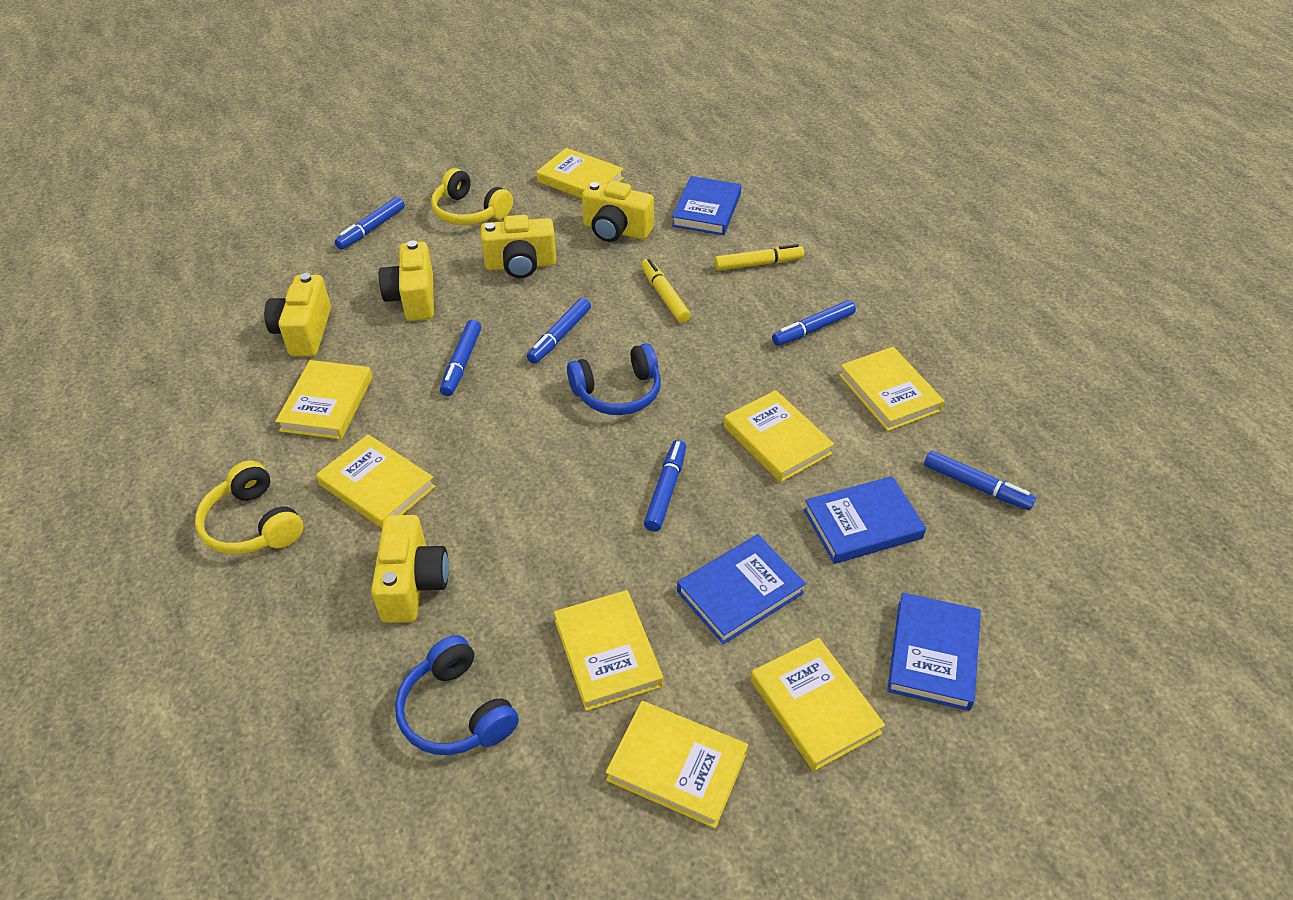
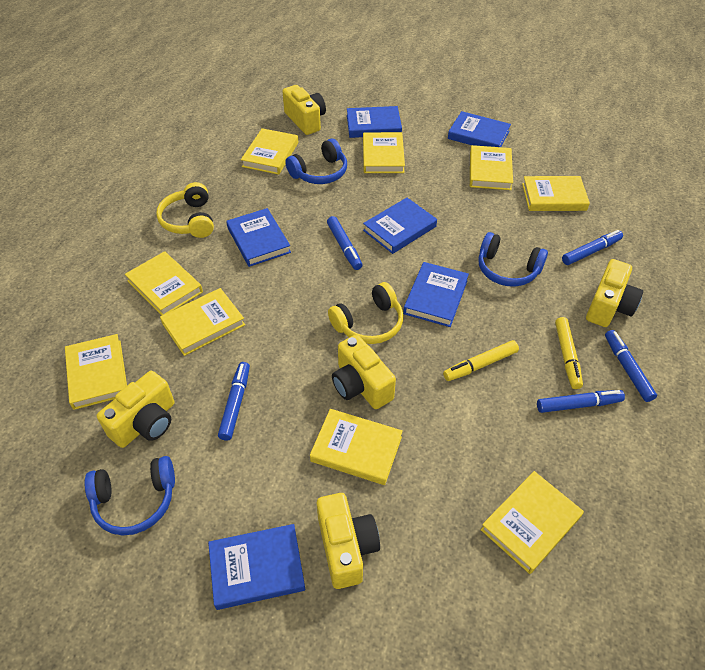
blue book: [672,176,741,235] [677,534,806,644] [804,476,926,564] [887,593,981,711] = 4 -> [208,524,305,610] [226,208,291,267] [347,106,402,138] [363,198,437,254] [403,262,469,327] [448,111,511,147] = 6
blue headphones: [395,635,519,755] [567,343,661,415] = 2 -> [84,456,175,535] [285,139,347,184] [478,232,548,287] = 3
blue marker: [335,197,405,250] [440,320,481,396] [527,298,591,364] [644,440,686,532] [772,300,856,346] [924,451,1036,510] = 6 -> [218,362,250,441] [327,216,362,270] [537,390,625,413] [562,230,623,265] [605,330,657,402] = 5
yellow book: [275,360,372,439] [316,434,436,528] [536,148,624,198] [554,590,663,711] [606,701,748,828] [724,390,834,483] [751,638,885,771] [839,347,944,431] = 8 -> [65,334,127,410] [125,251,203,316] [160,288,245,356] [241,128,298,175] [310,409,403,485] [363,132,405,173] [470,145,513,190] [480,471,584,574] [522,176,590,211] = 9

